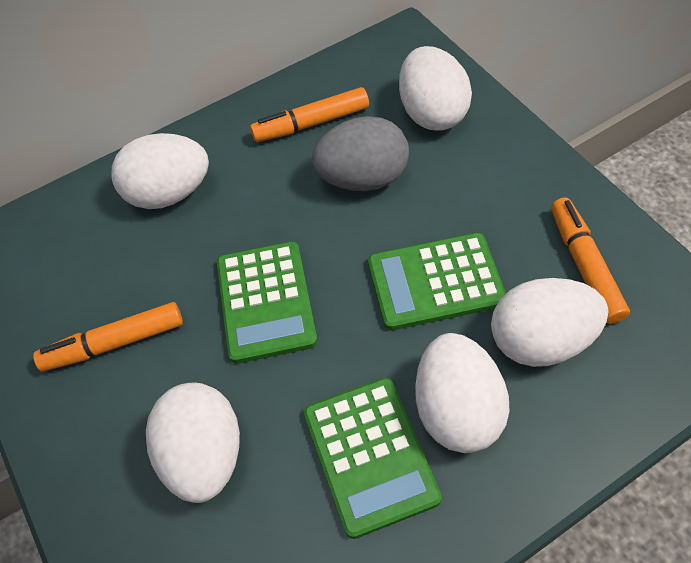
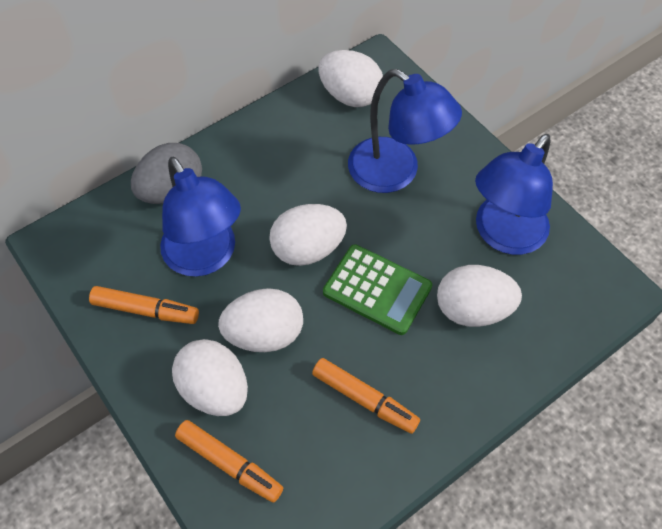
blue lamp: none = 0 -> [160,157,241,277] [348,69,462,193] [475,134,553,255] = 3
green calculator: [217,241,318,364] [304,378,442,539] [368,233,506,330] = 3 -> [323,244,432,335] = 1

